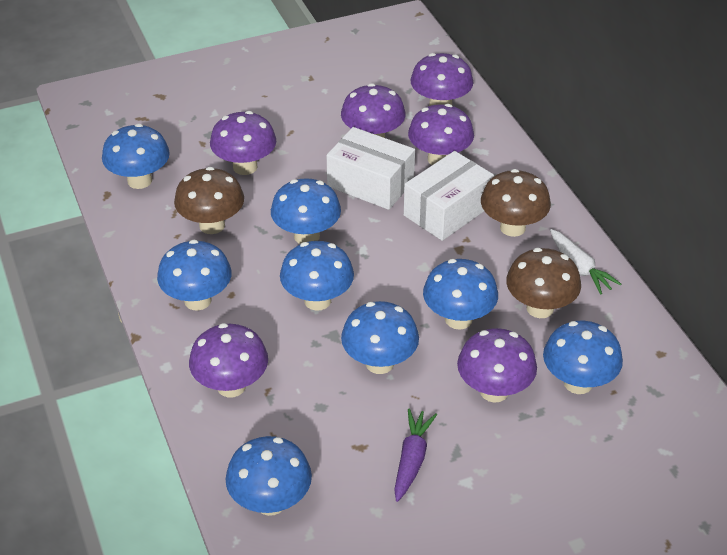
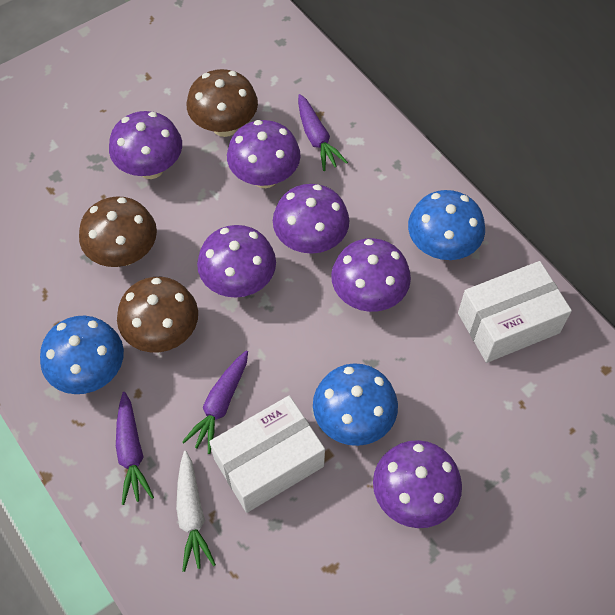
blue mushroom: [102,124,170,189] [157,240,232,310] [226,436,312,516] [271,178,341,244] [280,241,354,311] [341,301,419,374] [423,259,498,330] [543,321,623,394] = 8 -> [40,316,124,394] [313,363,398,446] [408,190,485,260] = 3
purple carrot: [394,409,437,502] = 1 -> [116,392,154,505] [182,351,248,454] [298,94,348,171] = 3

